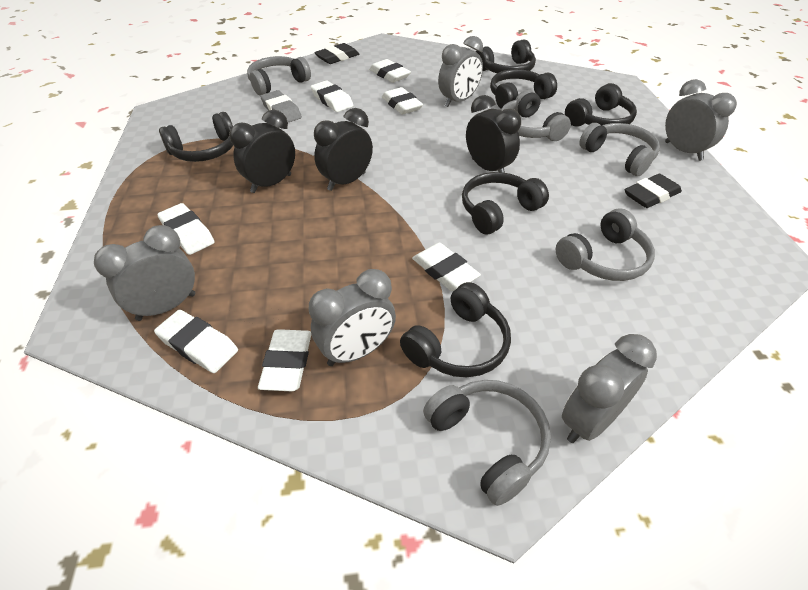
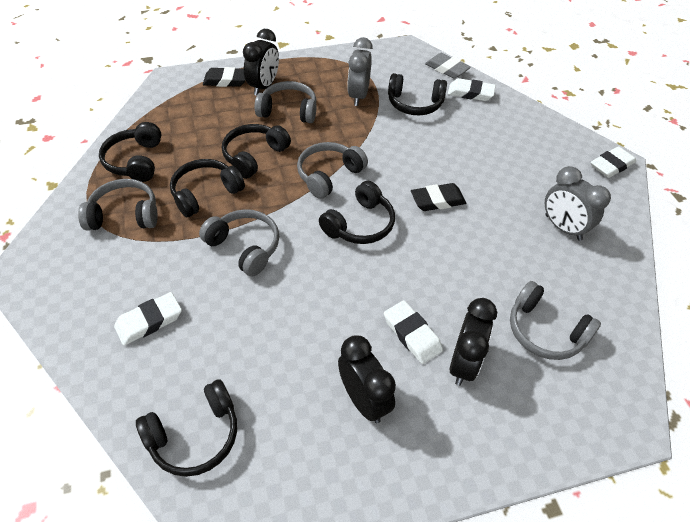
grey clock: [94,225,195,321] [309,269,396,366] [438,36,483,107] [562,334,657,443] [665,79,737,161] = 5 -> [347,37,373,106] [545,166,611,241] = 2
white eraser: [154,310,238,373] [157,203,215,255] [258,329,311,392] [311,80,354,112] [369,59,411,83] [382,87,423,114] [412,243,481,291] = 7 -> [114,292,182,345] [384,300,443,364] [448,78,496,101] [591,146,636,178] = 4

